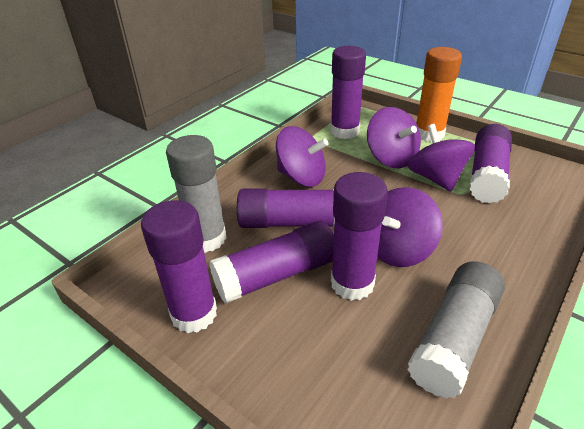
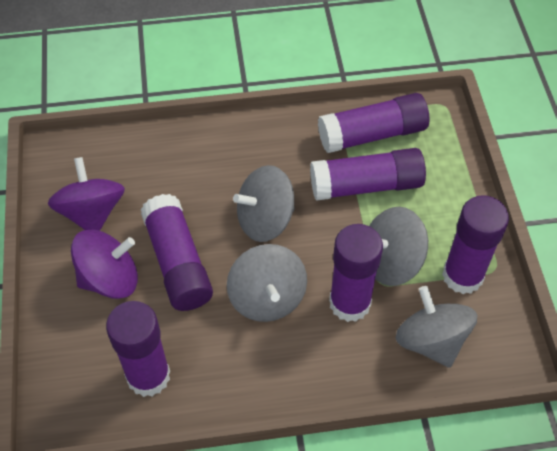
grey glue stick: [166,135,227,253] [407,261,505,399] = 2 -> none = 0
grey spinning top: none = 0 -> [227,244,307,322] [233,165,295,242] [369,207,428,286] [396,286,477,368] = 4
orange glue stick: [416,47,462,142] = 1 -> none = 0
purple spinning top: [276,126,329,187] [367,107,421,168] [377,187,443,267] [407,124,475,192] = 4 -> [48,157,125,231] [71,230,138,299] = 2

